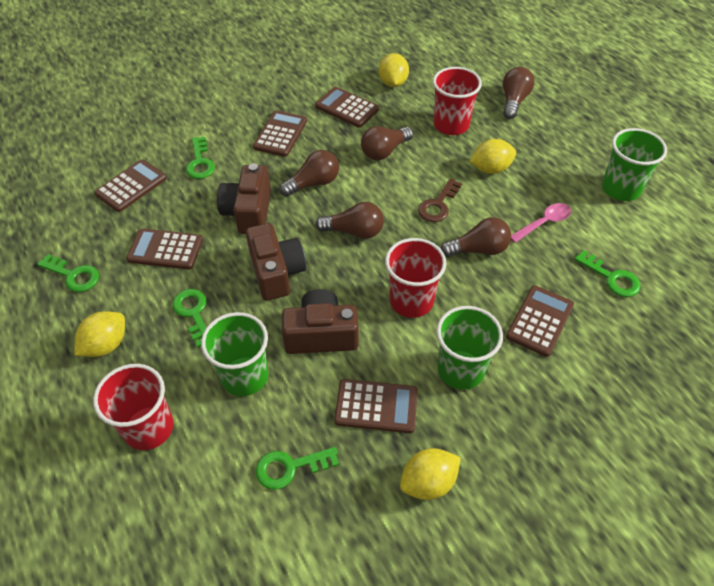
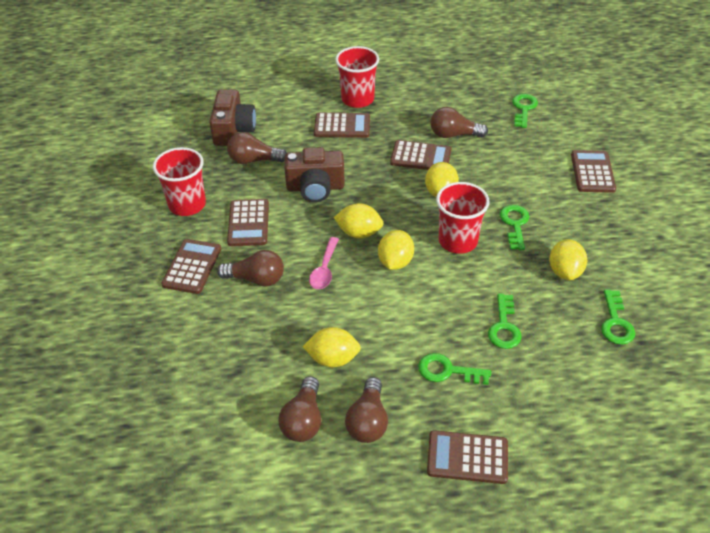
brown camera: [217,163,271,234] [246,223,306,301] [282,289,359,354] = 3 -> [209,89,256,146] [284,147,345,202] = 2
brown key: [418,178,462,222] = 1 -> none = 0
green cup: [201,312,268,396] [436,306,503,390] [602,128,667,201] = 3 -> none = 0
yellow lemon: [74,311,125,357] [379,53,409,87] [400,448,461,500] [470,139,516,174] = 4 -> [303,327,361,368] [334,203,384,238] [378,230,414,270] [425,162,459,197] [549,239,587,280] = 5

